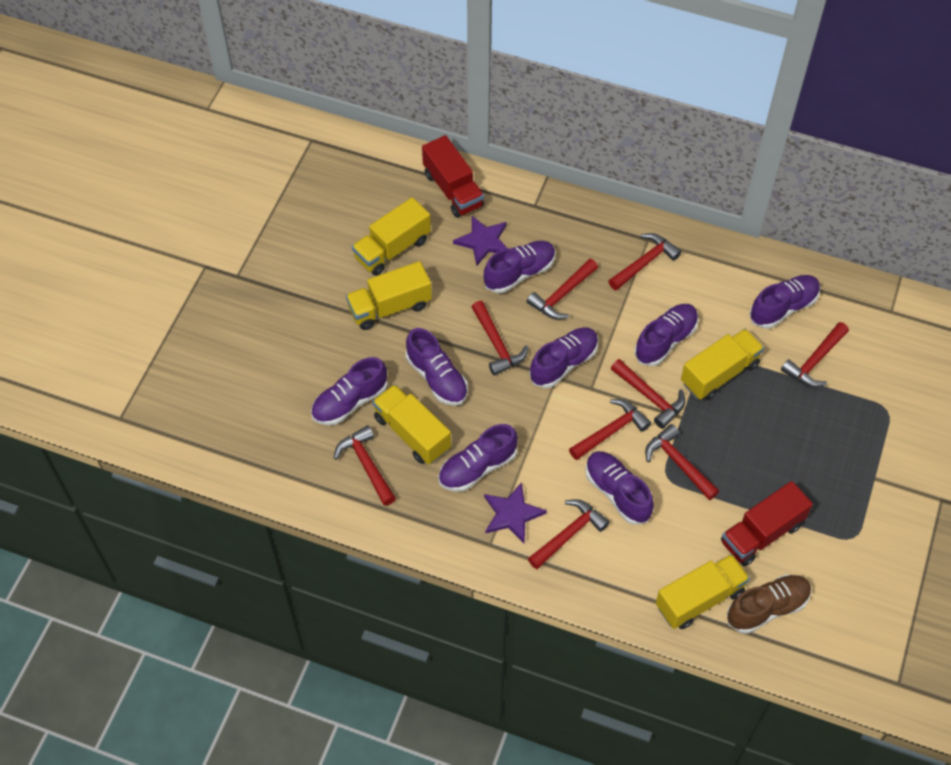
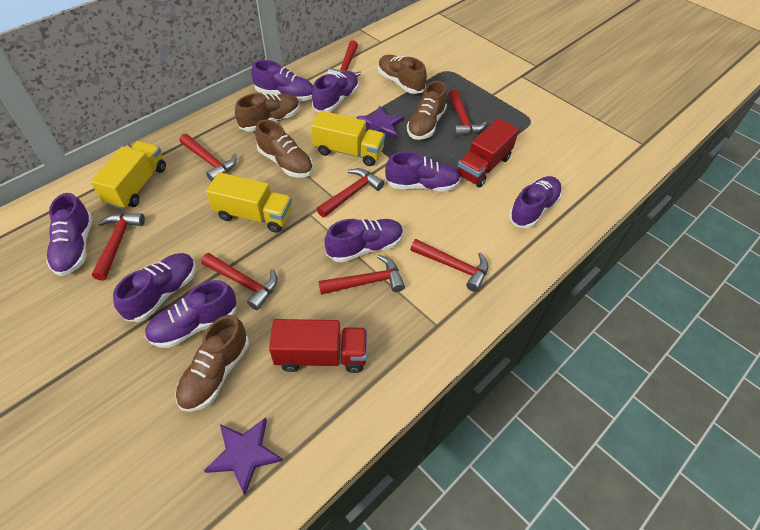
brown shoe: [727,574,812,634] = 1 -> [175,315,249,412] [235,93,300,132] [255,120,313,178] [378,55,427,94] [407,81,447,140] = 5
red hammer: [334,425,396,506] [471,301,528,376] [527,258,598,319] [528,499,610,569] [569,399,651,460] [608,233,682,291] [611,359,685,429] [645,424,719,500] [781,322,849,387] = 9 -> [92,213,145,281] [179,134,237,182] [201,253,277,310] [317,168,384,218] [319,255,405,295] [327,40,361,77] [410,239,488,292] [448,89,487,136] = 8
yellow truck: [346,261,432,330] [352,197,431,276] [372,384,451,465] [656,554,750,629] [681,329,764,400] = 5 -> [90,141,166,210] [206,172,292,233] [311,111,385,166] = 3

